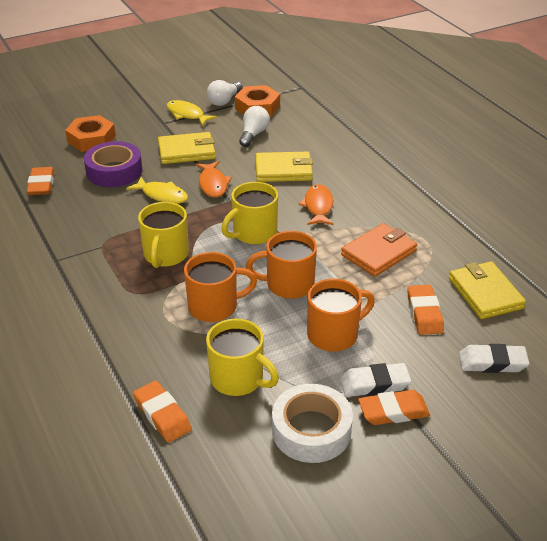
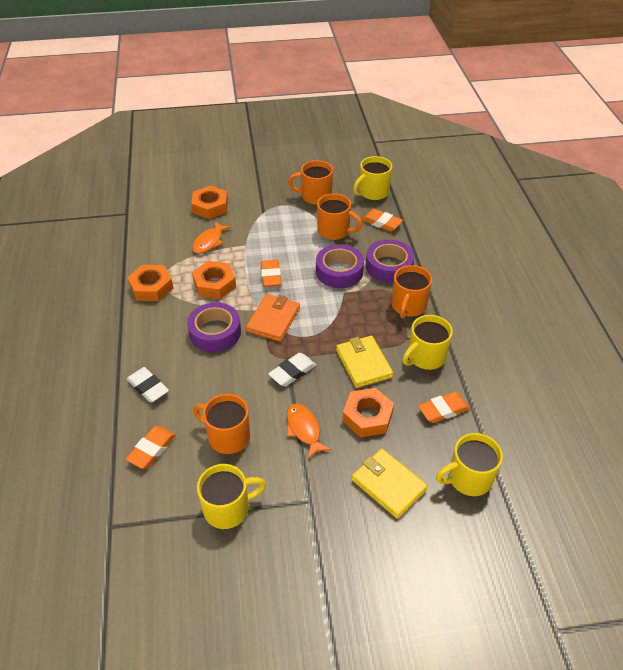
orange mug: [184,252,257,322] [246,231,317,299] [307,279,375,352] = 3 -> [193,394,250,454] [288,160,333,205] [317,193,363,240] [392,265,432,318] = 4
orange nut: [65,115,116,152] [235,85,280,117] = 2 -> [127,265,174,301] [191,186,228,219] [192,261,236,299] [342,388,394,437] = 4
purple tape: [84,141,142,187] = 1 -> [187,302,241,352] [316,244,364,288] [366,240,414,283] = 3
white light bulb: [207,80,243,106] [239,106,270,147] = 2 -> none = 0
white tape: [272,384,353,463] = 1 -> none = 0
yellow fish: [126,177,188,204] [167,100,217,126] = 2 -> none = 0
yellow mug: [138,202,189,268] [206,319,279,396] [221,182,278,244] = 3 -> [197,464,266,529] [353,156,392,200] [402,315,453,370] [436,433,503,496] = 4
yellow wallet: [158,132,215,164] [255,152,313,182] [449,261,526,319] = 3 -> [336,336,393,388] [352,449,428,519] = 2

